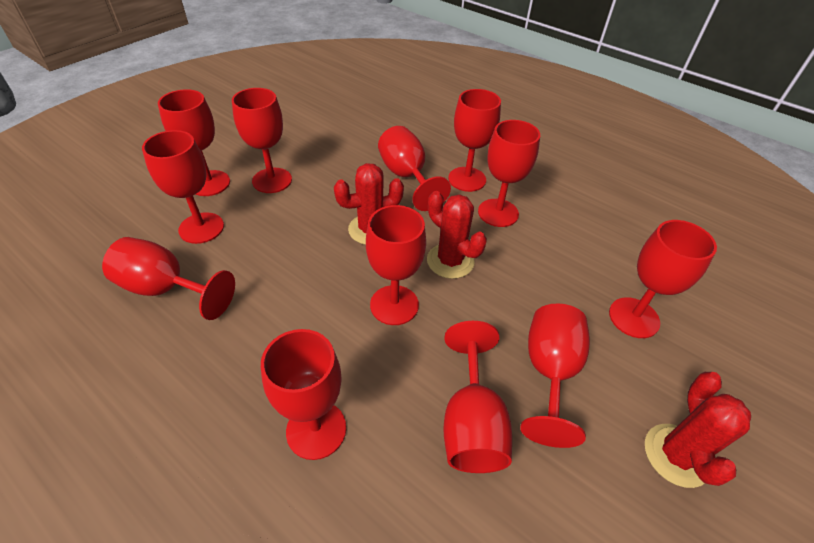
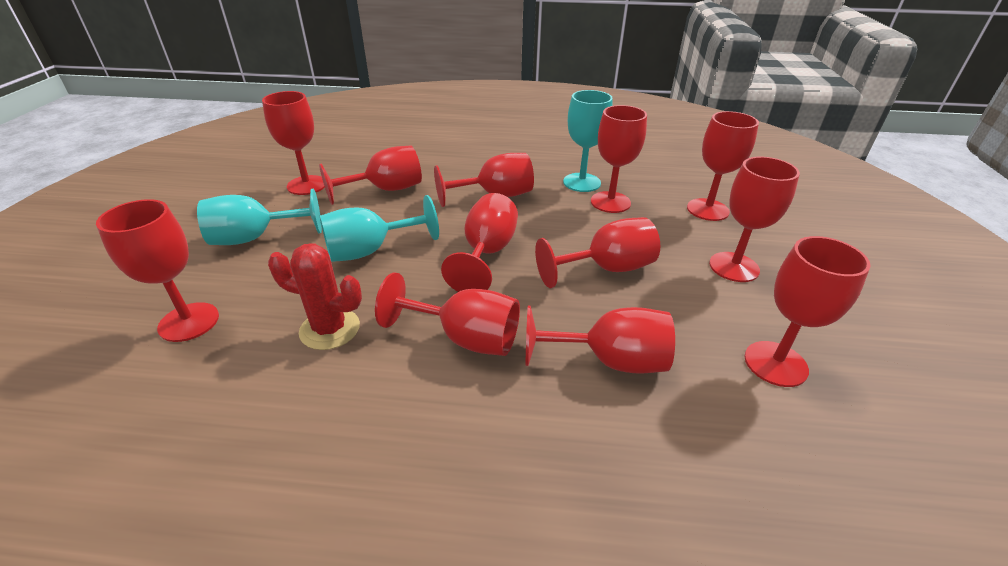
red cactus: [334,163,404,245] [427,191,487,279] [645,372,751,488] = 3 -> [268,243,362,350] = 1
turquoise goblet: none = 0 -> [197,189,322,245] [320,195,439,262] [563,90,613,192] = 3

